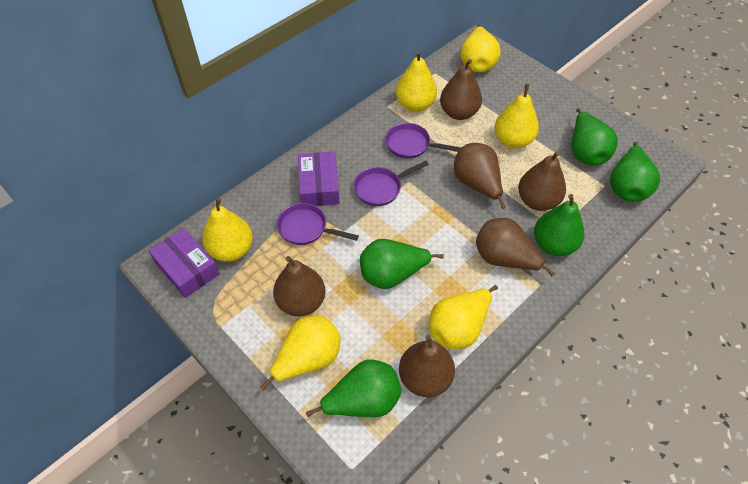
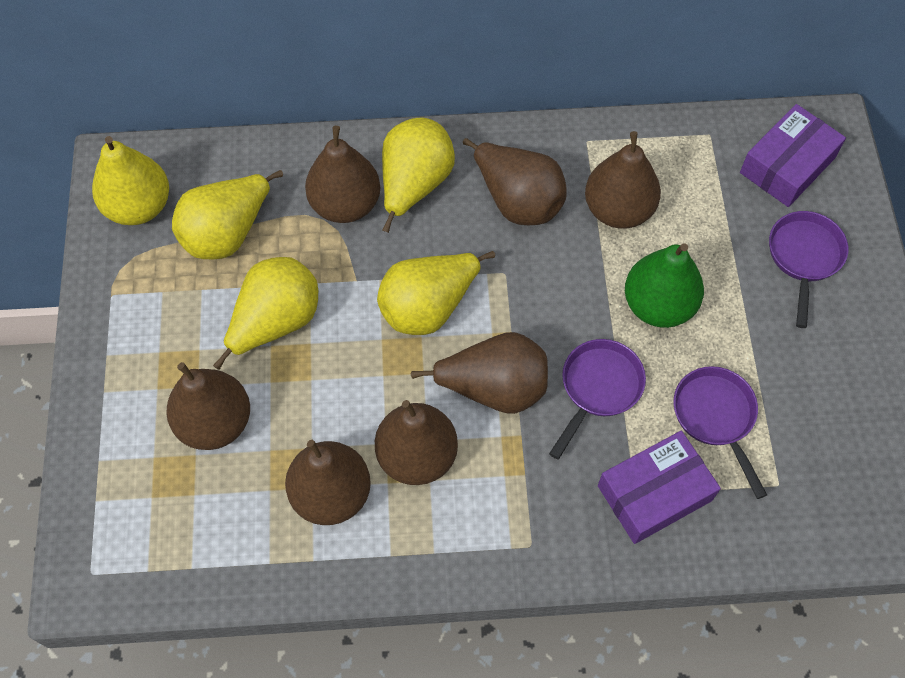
brown pear: [273,256,326,316] [399,335,455,397] [440,59,482,120] [454,143,506,209] [476,218,555,276] [518,151,566,211] = 6 -> [166,362,250,450] [285,440,371,525] [305,126,380,223] [375,400,458,485] [411,332,548,414] [463,138,567,225] [585,131,661,228] = 7
green pear: [306,359,401,417] [360,239,444,289] [534,194,584,256] [571,108,618,166] [610,142,660,202] = 5 -> [625,243,704,328] = 1
yellow pear: [202,198,253,262] [260,316,340,391] [396,51,437,112] [429,285,498,349] [461,25,501,72] [495,84,539,148] = 6 -> [92,136,169,225] [172,170,283,259] [213,257,318,370] [377,251,495,335] [382,118,455,233] = 5

